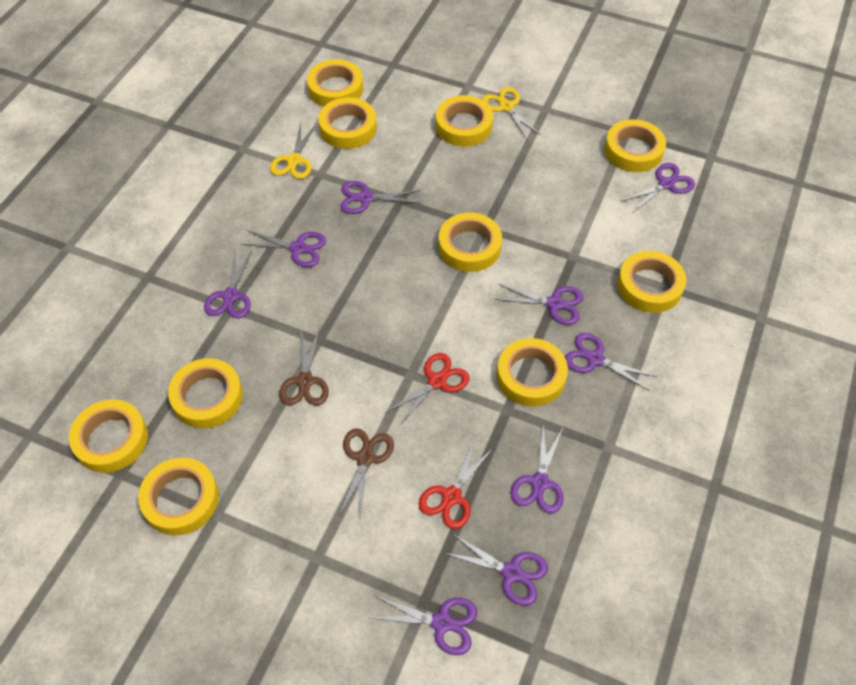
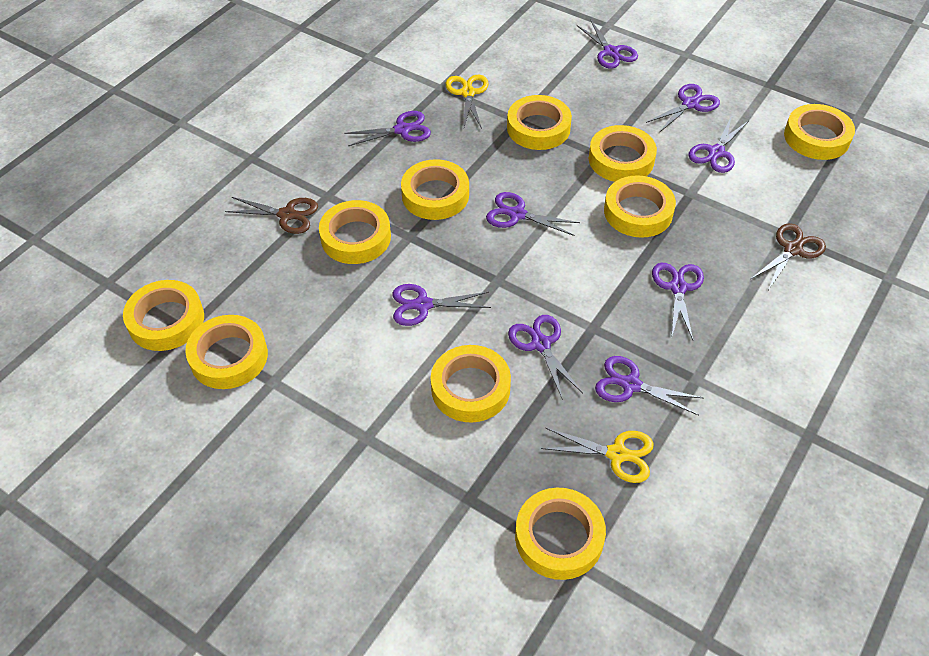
red scissors: [385,353,469,426] [419,441,493,529] = 2 -> none = 0

